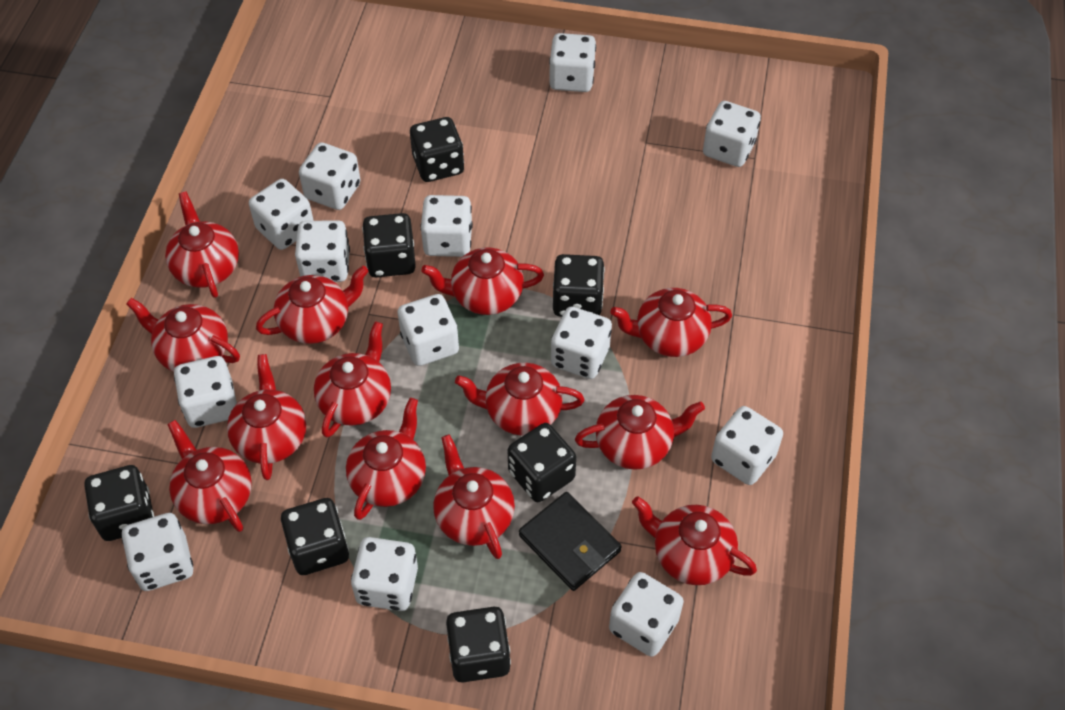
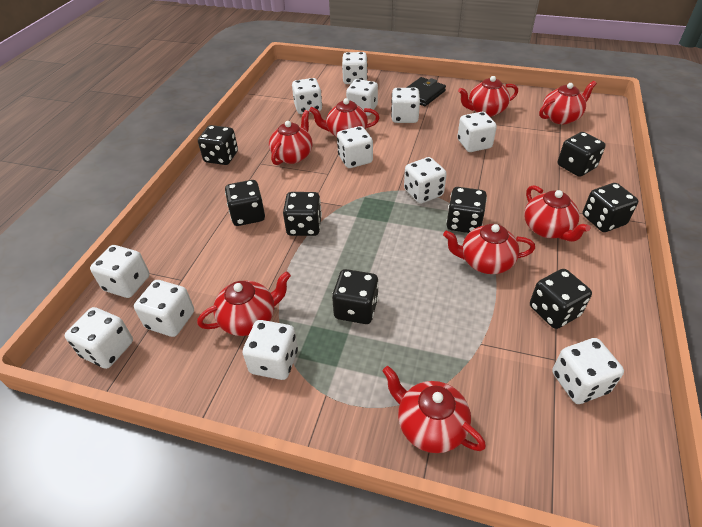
black dice: [84,465,154,541] [281,498,349,575] [362,213,416,277] [410,117,464,182] [446,607,511,682] [508,423,576,502] [553,254,605,317] = 7 -> [198,125,238,165] [225,180,265,226] [283,192,322,236] [332,269,379,324] [446,187,487,233] [530,269,592,329] [558,132,606,177] [583,183,638,232] = 8
red teapot: [126,298,240,372] [165,191,239,298] [167,420,252,532] [227,354,306,480] [256,266,369,344] [314,321,391,437] [346,398,426,520] [421,248,544,315] [433,434,515,559] [455,363,584,435] [575,395,705,470] [611,288,732,357] [632,496,757,585] = 13 -> [197,271,291,336] [269,110,313,165] [309,98,379,137] [382,366,486,453] [443,224,535,274] [458,76,518,117] [524,185,590,242] [539,81,597,124] = 8
white dice: [122,513,193,591] [174,356,237,428] [249,179,314,250] [295,220,350,282] [299,143,361,210] [351,537,418,611] [398,294,459,366] [420,195,473,257] [549,33,596,92] [551,307,612,379] [609,572,684,657] [703,101,761,167] [711,406,783,485] = 13 -> [65,307,133,369] [90,245,150,298] [134,280,194,337] [242,320,298,380] [292,78,322,114] [337,126,373,168] [342,52,368,84] [346,79,378,116] [391,88,420,123] [404,157,447,204] [457,112,497,152] [552,338,624,404] = 12

